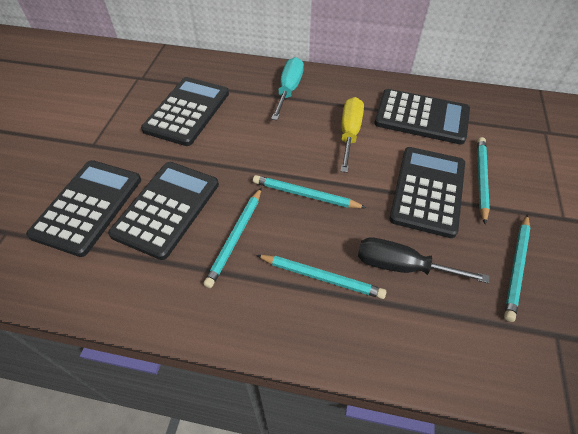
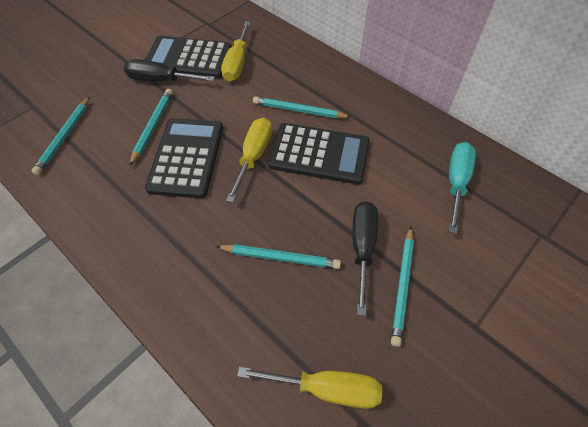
black calculator: [26,160,141,257] [108,162,219,260] [141,77,229,146] [374,89,470,144] [389,147,465,238] = 5 -> [145,36,232,78] [145,118,223,198] [268,123,370,185] = 3
black screwdriver: [358,238,489,283] = 1 -> [124,59,215,82] [352,201,378,316] = 2
yellow screwdriver: [340,97,364,173] = 1 -> [221,21,251,81] [226,118,272,203] [237,366,383,409] = 3

